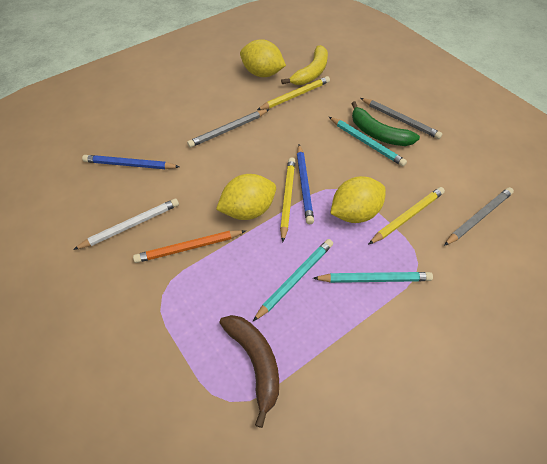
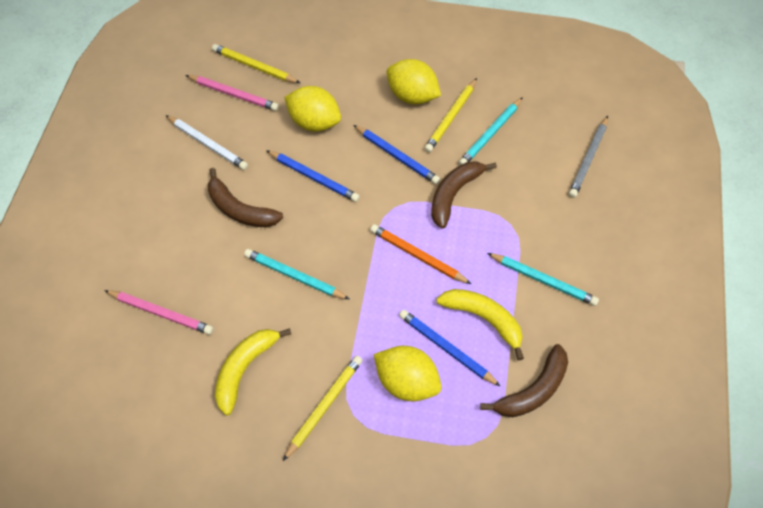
blue pencil: [82,155,180,169] [297,145,314,224] = 2 -> [266,150,360,202] [354,125,440,184] [399,310,501,387] = 3
brown banana: [219,315,279,428] = 1 -> [208,168,283,227] [431,161,497,229] [480,344,568,417] = 3
green banana: [351,101,420,146] = 1 -> none = 0
grey pencil: [187,109,269,148] [360,98,442,139] [444,187,514,246] = 3 -> [569,116,608,198] = 1
pink pencil: none = 0 -> [104,290,213,335] [186,75,279,111] = 2
yellow banana: [281,45,328,85] = 1 -> [215,328,291,415] [436,289,524,361] = 2

